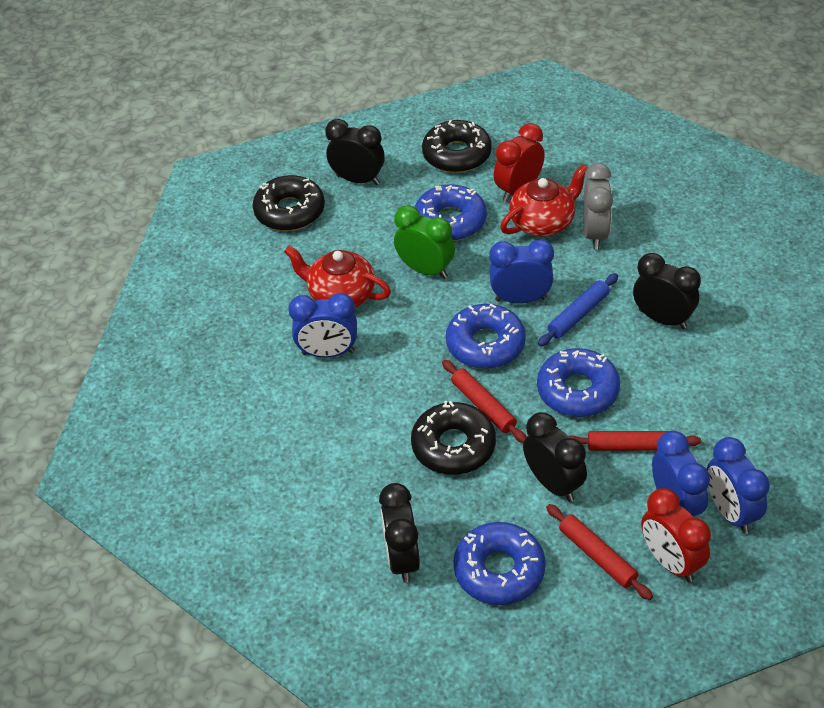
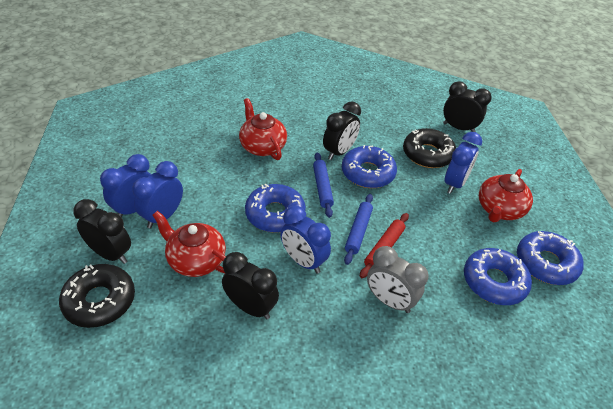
black donut: [253,175,325,231] [411,401,496,475] [422,120,492,173] = 3 -> [59,264,135,328] [403,128,456,168] = 2
blue rolling pin: [538,273,618,347] = 1 -> [313,152,334,218] [344,194,373,265] = 2
green clock: [394,206,455,279] = 1 -> none = 0
red clock: [494,123,545,202] [641,488,711,582] = 2 -> none = 0
red rolling pin: [442,360,526,443] [546,504,653,600] [568,431,701,451] = 3 -> [360,213,409,278] = 1
red teapot: [284,246,391,308] [500,164,588,237] = 2 -> [152,211,226,277] [239,98,287,160] [479,169,533,222] = 3

